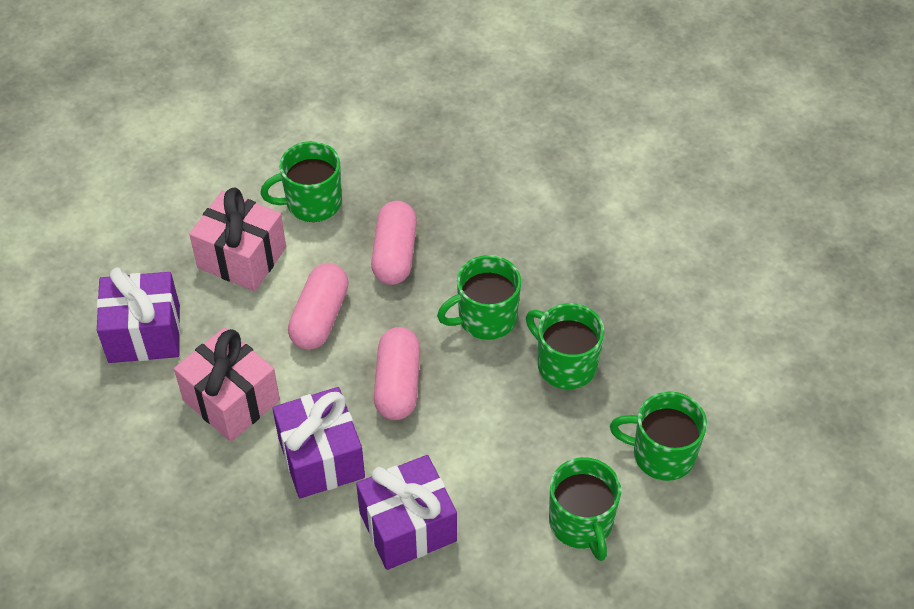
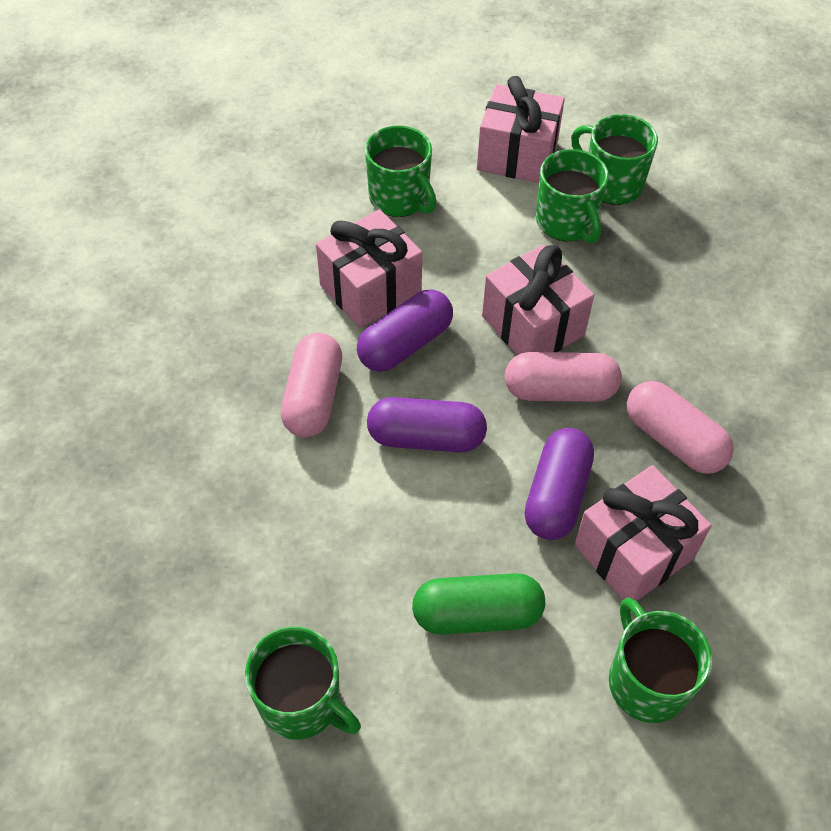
green capsule: none = 0 -> [412,573,545,635] = 1
pink gift: [174,328,280,442] [189,187,286,291] = 2 -> [316,209,422,328] [477,76,565,183] [482,245,594,355] [574,465,712,601] = 4
purple capsule: none = 0 -> [357,289,453,372] [367,397,487,452] [525,428,594,540] = 3
purple gift: [97,267,181,363] [273,387,365,498] [356,455,457,570] = 3 -> none = 0

